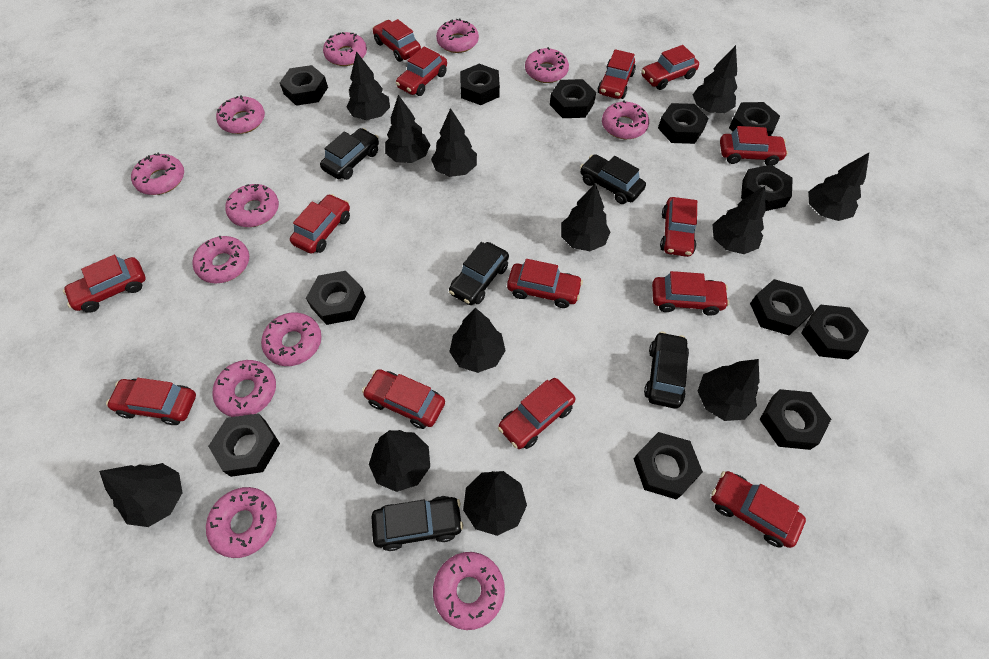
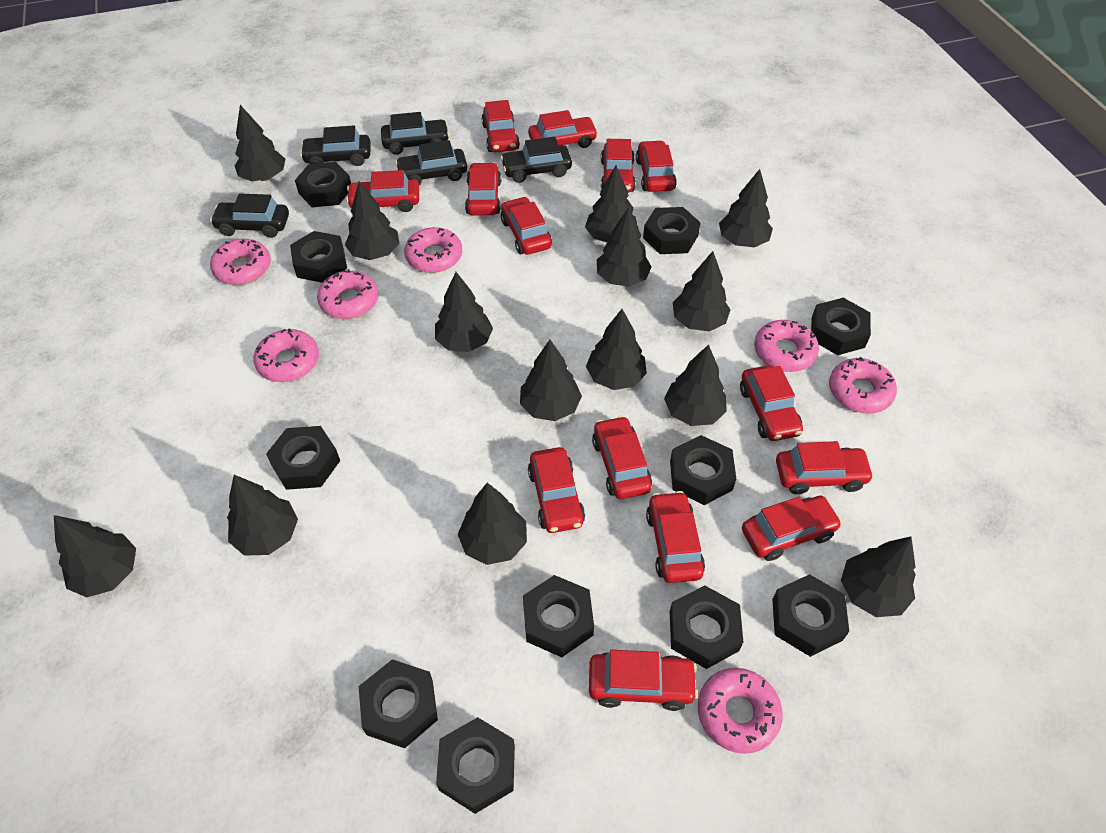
black nut: [208,413,280,477] [280,65,328,106] [306,271,366,325] [460,64,500,105] [550,79,596,118] [634,432,703,500] [658,103,709,144] [729,102,780,136] [741,165,793,211] [750,279,814,335] [759,389,831,450] [801,305,869,360] = 12 -> [266,426,340,490] [290,231,347,283] [295,162,351,207] [359,659,438,748] [436,717,515,814] [523,575,594,657] [643,207,701,254] [670,435,736,505] [670,585,743,669] [772,574,849,657] [811,298,871,355] = 11
black tree: [99,463,182,527] [346,51,390,120] [369,430,430,492] [385,95,430,163] [431,108,477,177] [449,308,506,373] [463,471,527,536] [561,183,610,251] [693,45,737,113] [698,359,760,421] [712,186,766,254] [808,153,869,221] = 12 -> [54,515,136,597] [227,475,298,556] [235,105,285,181] [345,181,399,260] [435,272,493,352] [458,483,527,565] [520,340,582,421] [585,165,638,242] [586,309,647,390] [597,207,652,287] [664,344,727,426] [673,251,730,331] [719,169,773,247] [841,536,916,617] = 14
pink donut: [131,152,184,195] [192,236,249,283] [206,487,277,558] [212,360,276,417] [216,95,265,134] [225,184,279,227] [261,313,322,366] [323,32,367,66] [433,552,505,630] [436,19,479,53] [525,47,569,83] [602,100,649,139] = 12 -> [210,239,271,285] [254,328,319,382] [317,269,379,319] [404,227,462,273] [698,668,783,754] [754,320,819,372] [829,357,897,413] = 7

